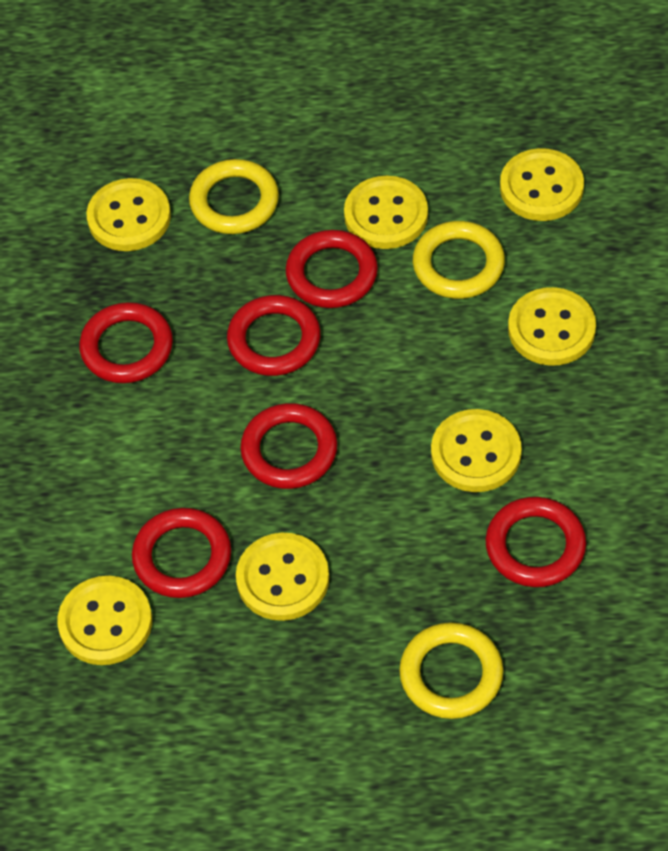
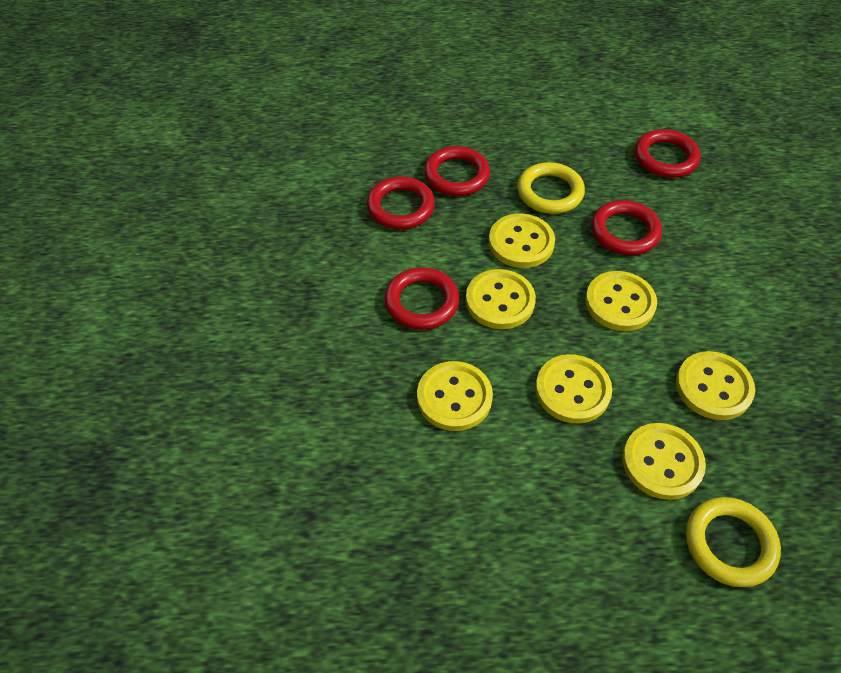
red ring: [79,302,173,383] [132,508,231,598] [227,295,321,376] [240,403,337,489] [286,230,378,308] [485,497,586,587] = 6 -> [367,177,435,229] [384,267,459,330] [424,146,490,196] [591,200,662,255] [635,129,701,178] = 5
yellow ring: [189,159,279,234] [399,622,503,719] [413,221,505,299] = 3 -> [517,162,585,214] [686,497,781,587] = 2

